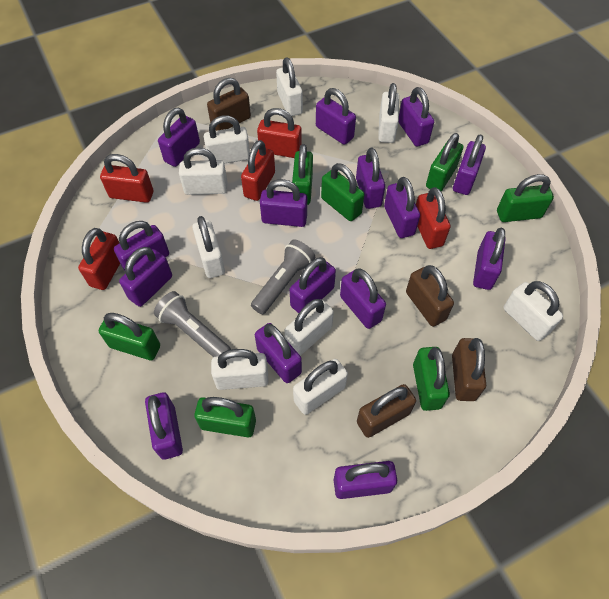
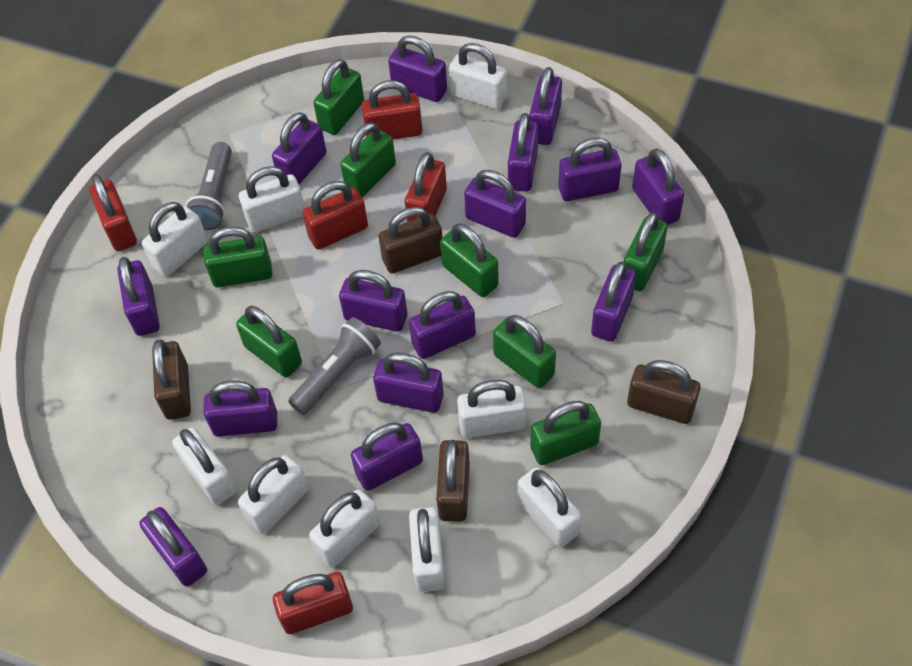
green padlock: [99,313,160,360] [194,397,256,437] [292,144,313,205] [321,163,364,221] [413,347,450,411] [426,133,463,191] [497,174,554,222] = 7 -> [203,227,272,288] [236,306,302,378] [313,59,364,135] [340,122,396,197] [440,223,499,297] [493,315,556,388] [530,401,601,465] [623,212,668,291] = 8

